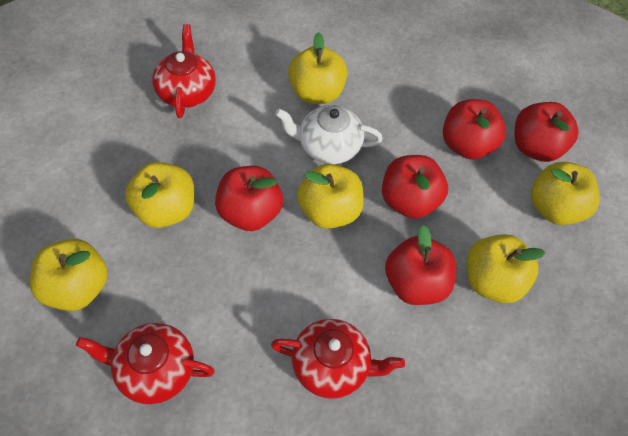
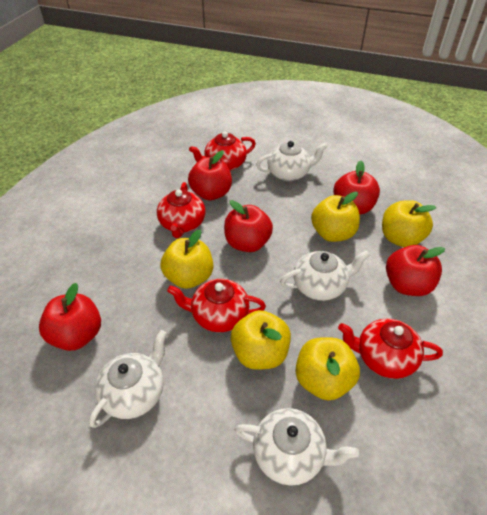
red teapot: [76,323,215,404] [152,24,216,118] [271,319,405,399] = 3 -> [157,182,206,238] [167,279,266,332] [189,131,256,171] [338,319,443,379] = 4
white teapot: [275,105,383,164] = 1 -> [89,330,167,428] [235,408,359,486] [256,141,328,181] [280,250,370,301] = 4
yellow apple: [30,239,108,311] [125,162,194,228] [288,32,347,104] [297,164,364,229] [467,234,545,303] [531,162,600,225] = 6 -> [161,230,213,289] [231,310,291,370] [296,337,360,401] [311,192,360,242] [382,200,436,247] = 5

